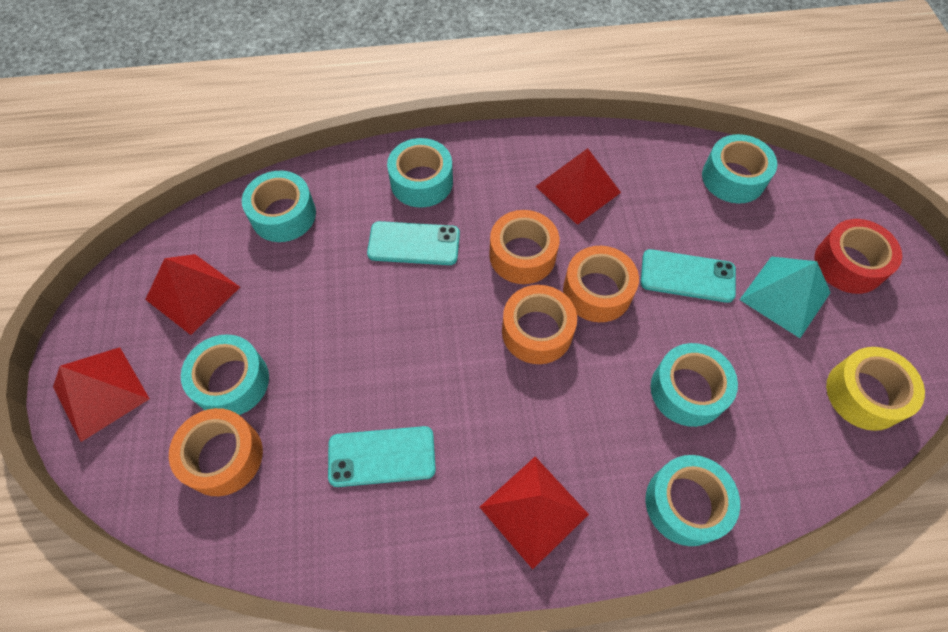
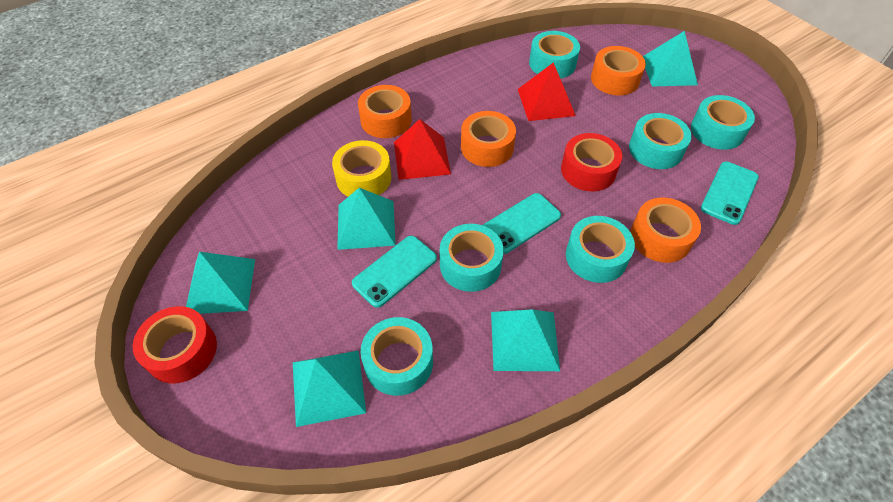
red pyramid: [53,347,150,442] [145,254,240,335] [480,457,589,569] [535,148,621,225] = 4 -> [394,119,451,180] [518,62,576,121] = 2
red tape: [814,219,902,294] = 1 -> [133,306,217,383] [561,133,622,191] = 2
turquoise pyramid: [740,256,831,338] = 1 -> [186,252,255,314] [293,350,366,427] [337,188,396,250] [491,309,560,371] [643,31,698,86] = 5

